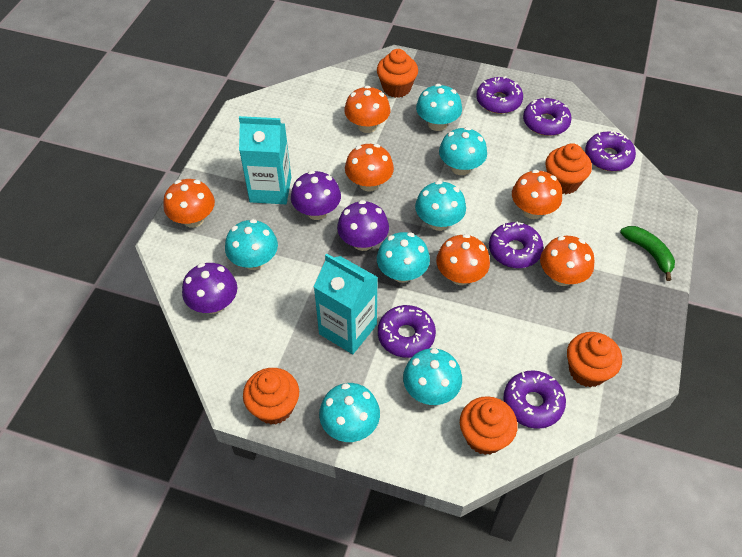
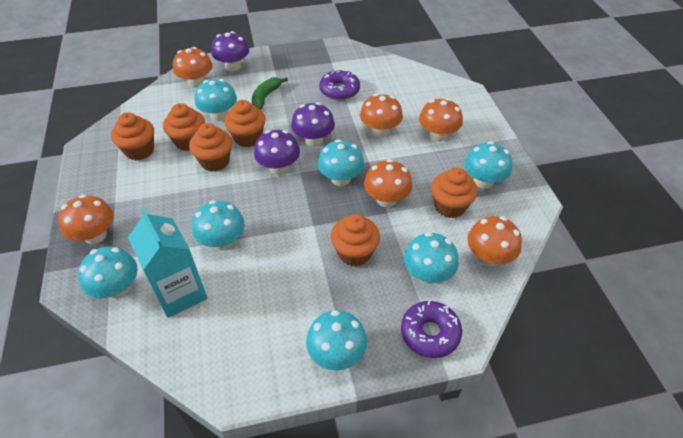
orange cupcake: [243,368,299,425] [377,49,418,98] [460,396,518,455] [546,143,592,194] [567,332,622,388] = 5 -> [111,112,154,160] [163,103,205,151] [189,123,232,172] [224,100,265,147] [331,214,380,266] [431,168,477,218] = 6
purple donut: [378,305,436,358] [477,76,523,114] [489,221,543,268] [503,370,566,429] [523,96,572,136] [585,130,636,171] = 6 -> [319,69,360,100] [401,300,462,358] = 2
turquoise carton: [239,116,291,204] [314,254,378,354] = 2 -> [128,208,207,318] = 1

